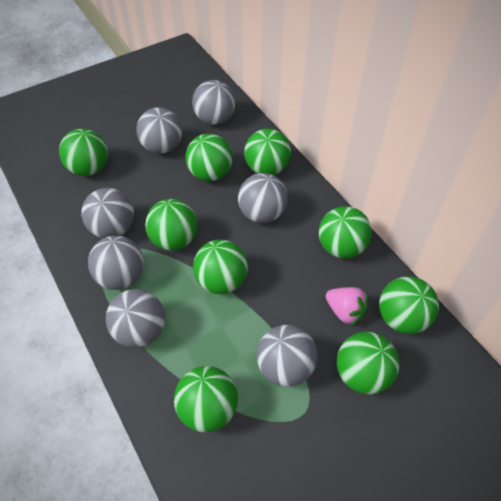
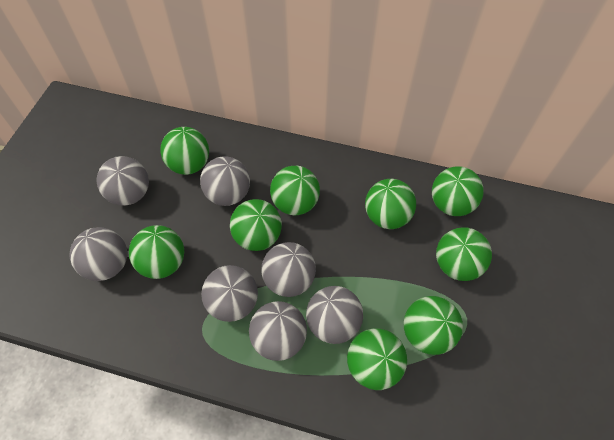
pink strawberry: [326,287,369,326] = 1 -> none = 0

